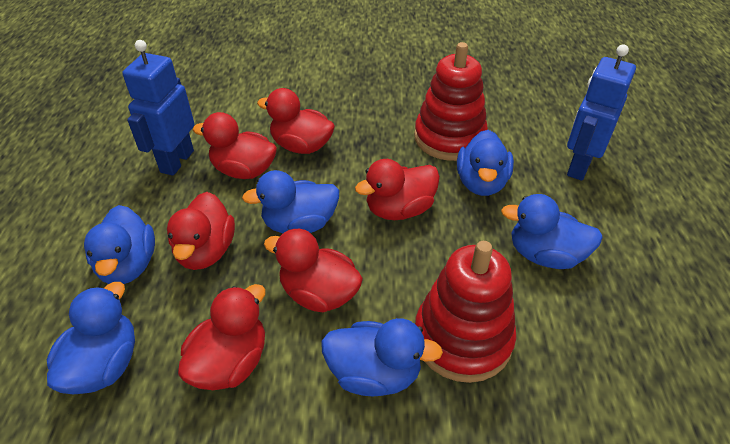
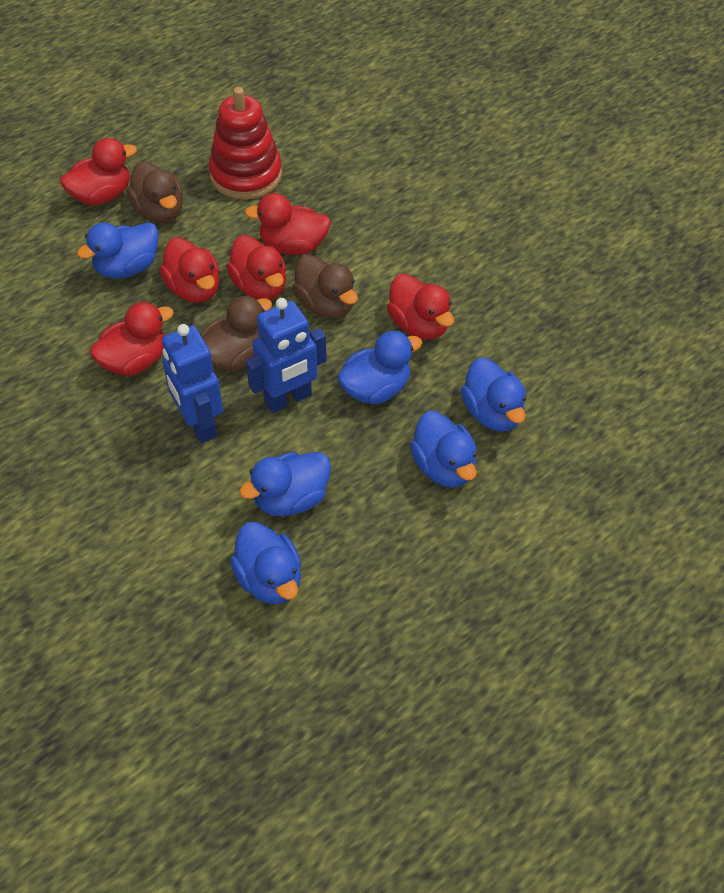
brown duck: none = 0 -> [126,162,183,223] [200,296,272,371] [292,254,358,318] = 3
red stacking toy: [414,42,488,161] [415,241,516,383] = 2 -> [209,87,282,200] = 1

